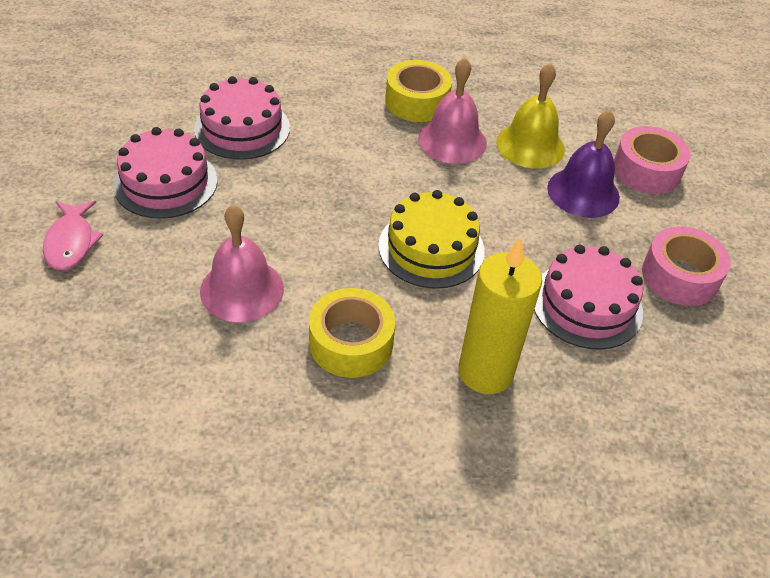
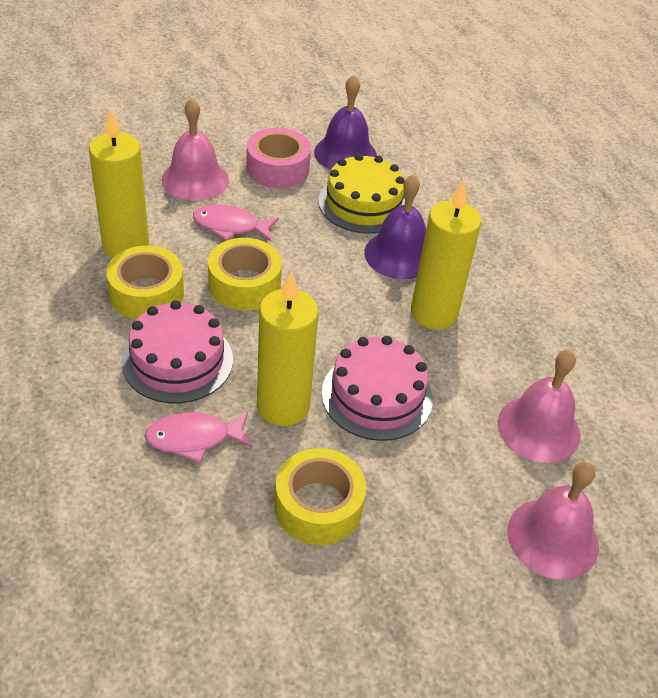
pink bell: [200,205,284,322] [418,58,487,164] = 2 -> [161,98,229,201] [498,350,580,463] [507,462,599,580] = 3
pink cake: [113,127,217,219] [194,76,290,160] [534,245,643,350] = 3 -> [122,300,233,403] [322,336,433,441] = 2
pink fish: [43,201,103,270] = 1 -> [145,412,252,463] [193,205,279,241] = 2
pink tape: [614,126,691,194] [642,226,731,306] = 2 -> [246,128,311,188] = 1
purple bell: [547,110,620,218] = 1 -> [314,75,377,170] [364,174,426,279] = 2
yellow bell: [496,63,565,169] = 1 -> none = 0
yellow candle: [459,236,542,394] = 1 -> [89,109,149,258] [257,271,319,426] [411,181,482,330] = 3
yellow tape: [309,288,395,378] [385,60,452,122] = 2 -> [106,246,184,319] [208,238,282,310] [275,448,366,545] = 3

